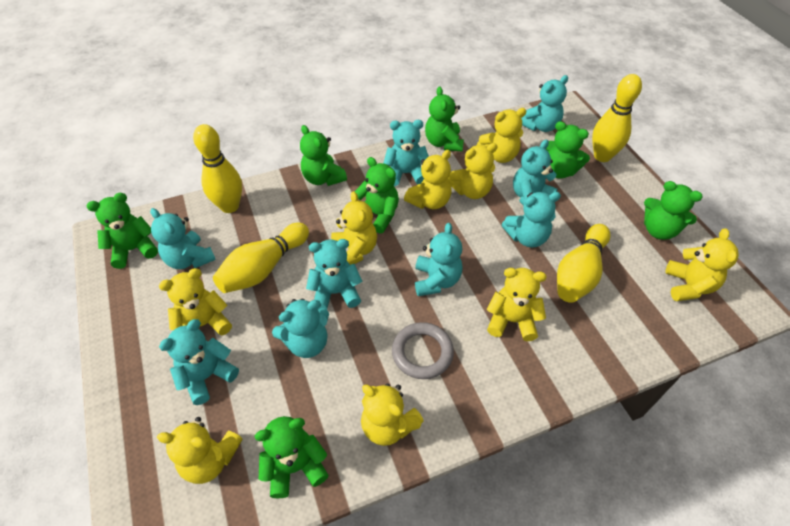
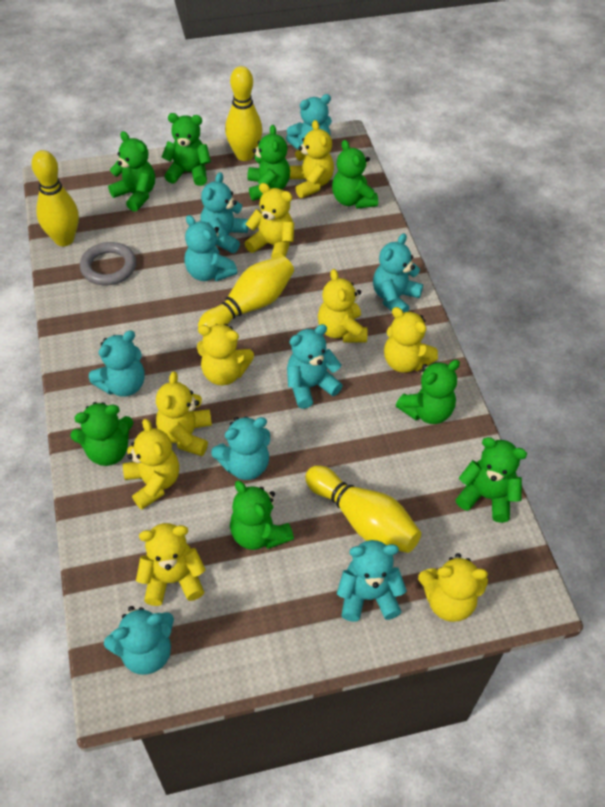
green teddy bear: [87,193,158,269] [255,416,329,498] [300,125,347,186] [355,157,399,233] [425,86,464,151] [546,121,590,179] [644,181,703,240] = 7 -> [70,402,133,466] [108,131,155,212] [161,113,211,186] [230,480,294,550] [247,125,290,201] [332,140,378,209] [396,360,460,424] [456,437,527,523] = 8

